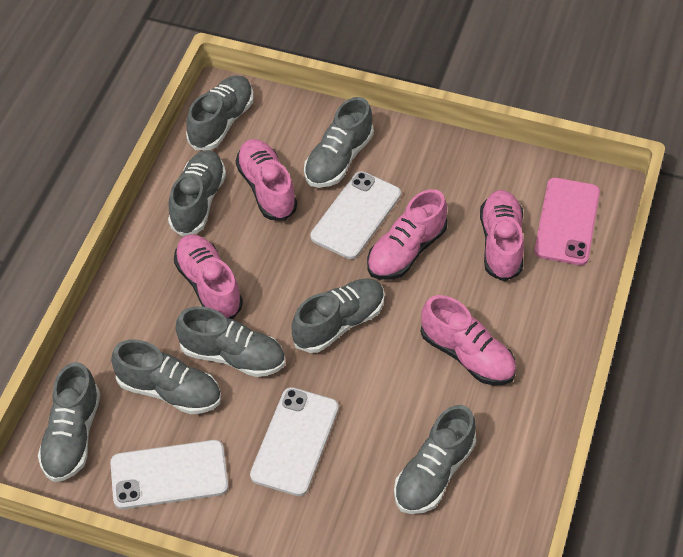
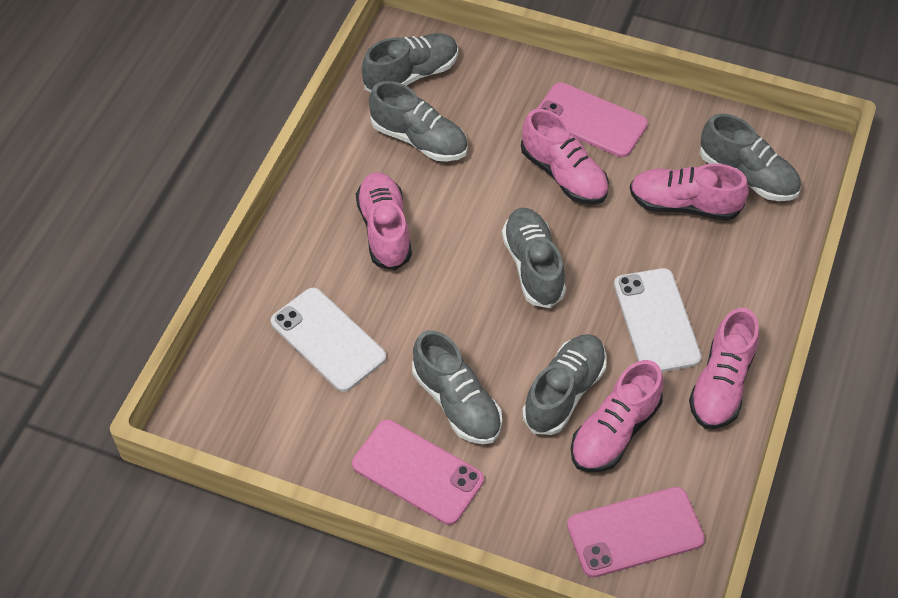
grey shoe: [38,362,101,482] [111,340,221,414] [168,150,226,236] [176,306,285,377] [186,75,254,150] [292,278,385,353] [304,97,374,188] [394,405,476,514] = 8 -> [362,33,458,92] [369,81,468,162] [412,330,502,445] [502,208,566,308] [522,334,607,435] [700,113,801,201] = 6
pink phone: [534,178,600,265] = 1 -> [352,420,484,525] [537,82,648,157] [567,487,705,578] = 3
white phone: [110,440,228,509] [250,387,339,496] [310,171,401,259] = 3 -> [271,288,386,392] [614,268,701,372] = 2

